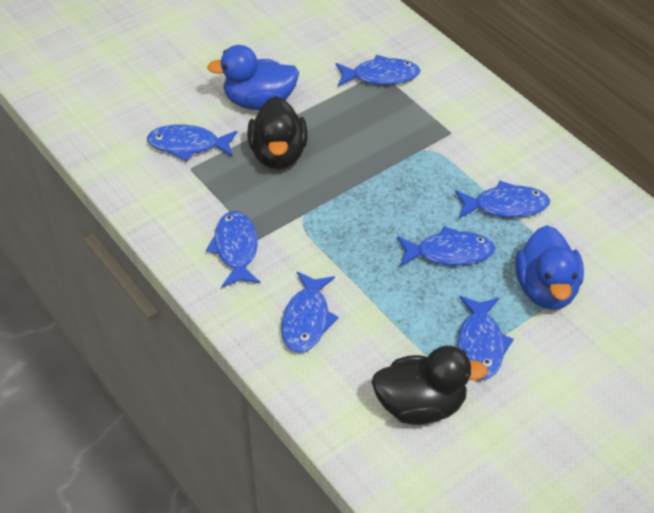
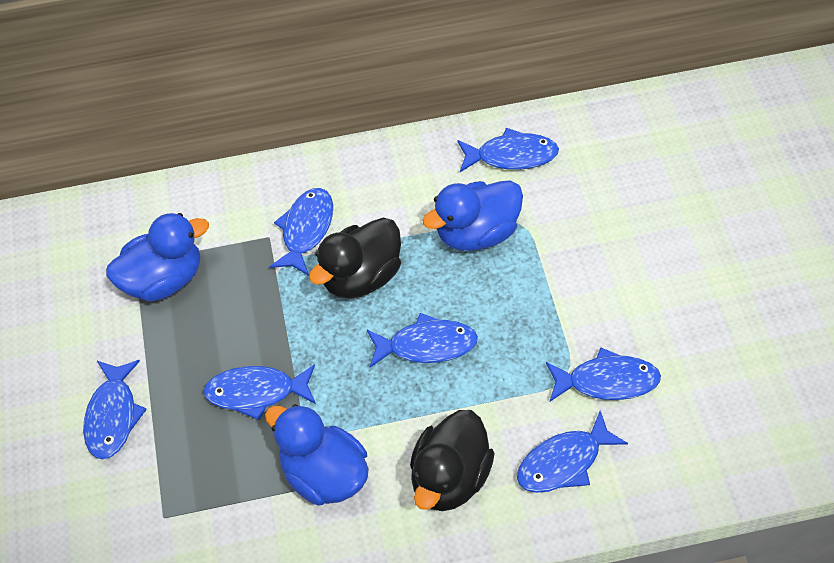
blue duck: [207,45,299,110] [515,225,584,310] = 2 -> [106,213,209,302] [265,404,369,506] [422,180,523,251] = 3

